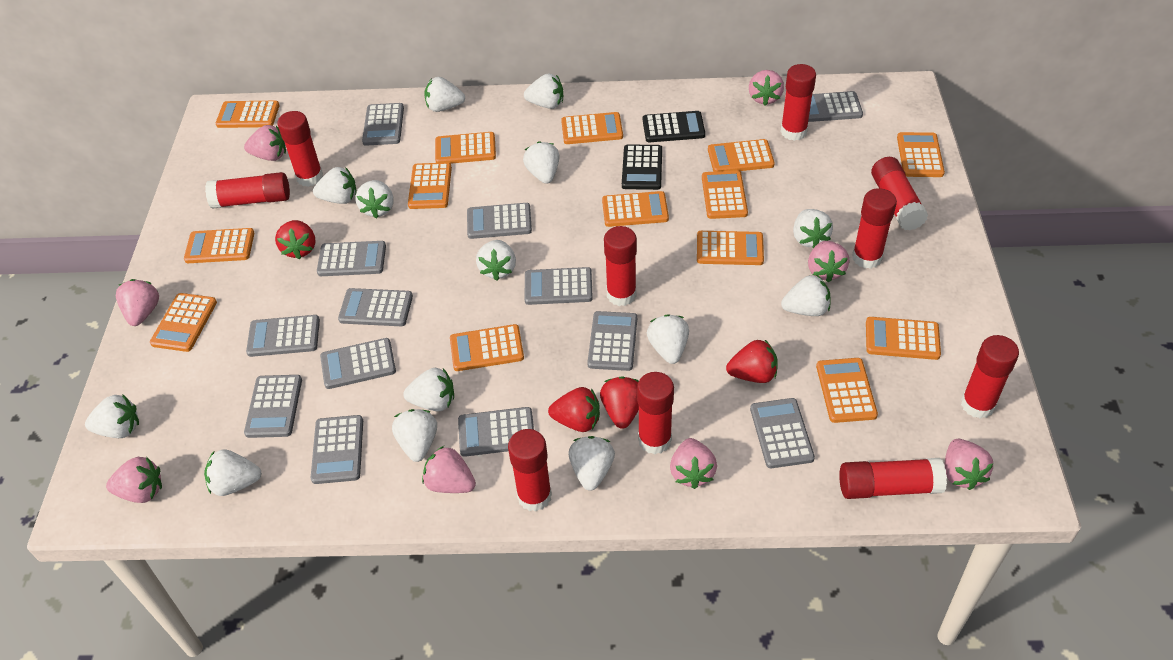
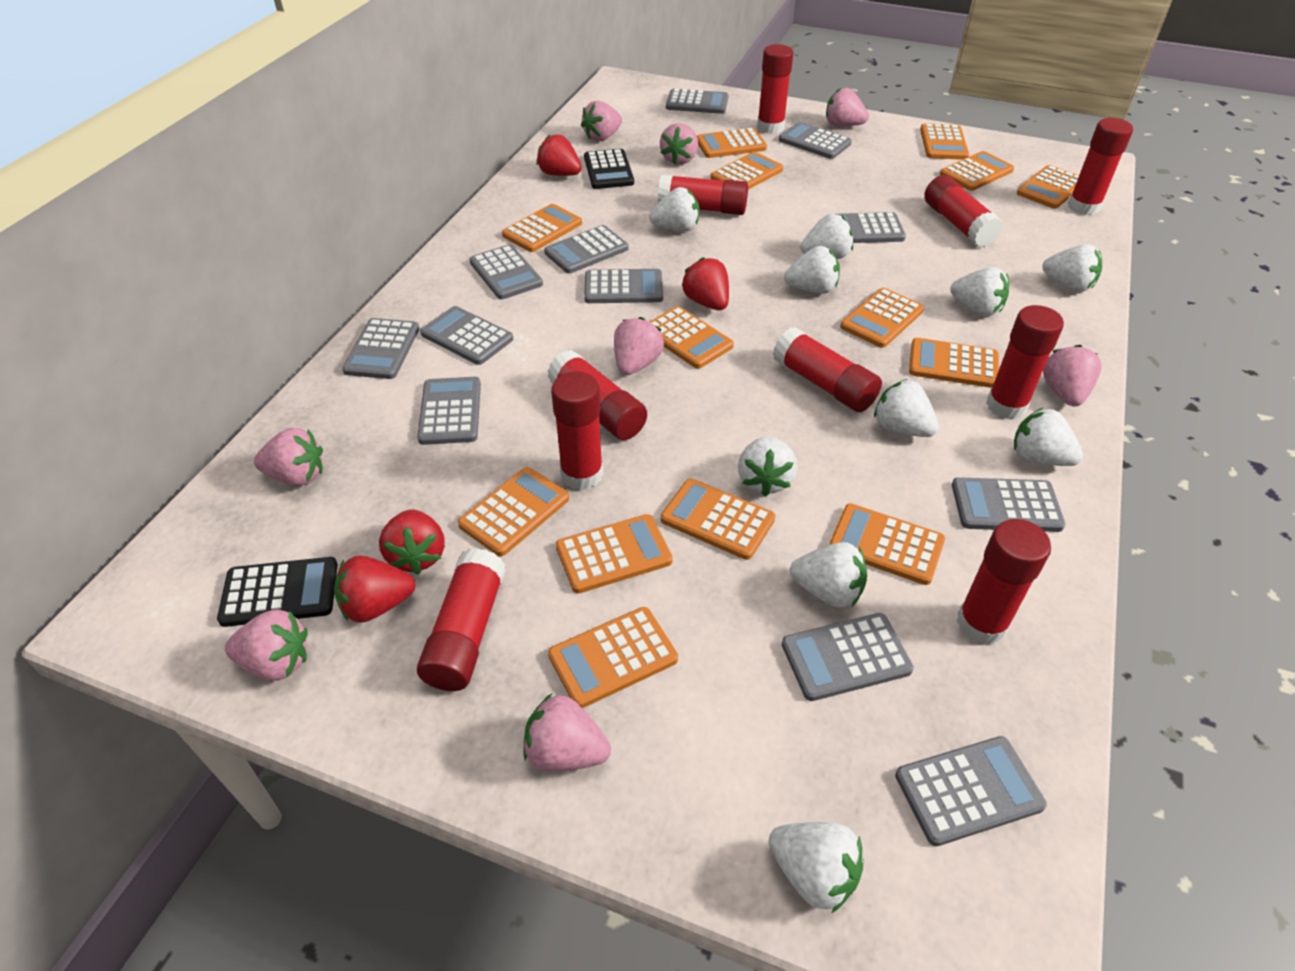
grey calculator: [244,375,302,438] [246,315,320,357] [311,415,363,484] [317,241,386,276] [320,338,396,389] [338,288,413,326] [362,103,404,146] [458,407,534,457] [467,203,532,239] [525,267,593,305] [587,311,637,371] [750,398,815,468] [808,91,863,122] = 13 -> [342,318,419,379] [417,377,481,445] [420,306,513,365] [469,245,543,299] [544,225,628,273] [584,269,663,303] [666,89,728,114] [779,122,852,159] [782,613,914,701] [836,212,906,243] [895,736,1047,846] [952,477,1066,532] = 12
white strawberry: [85,395,139,438] [204,449,262,496] [313,167,357,204] [355,180,394,219] [392,409,437,462] [403,368,454,412] [424,77,465,112] [476,240,516,281] [523,141,560,184] [524,73,563,109] [568,436,615,491] [647,314,689,364] [781,275,831,316] [793,209,833,248] = 14 -> [649,187,699,232] [738,437,797,496] [769,822,864,913] [784,246,840,294] [790,542,867,608] [801,214,853,259] [874,379,939,437] [950,267,1009,316] [1014,408,1083,466] [1042,244,1102,292] = 10

